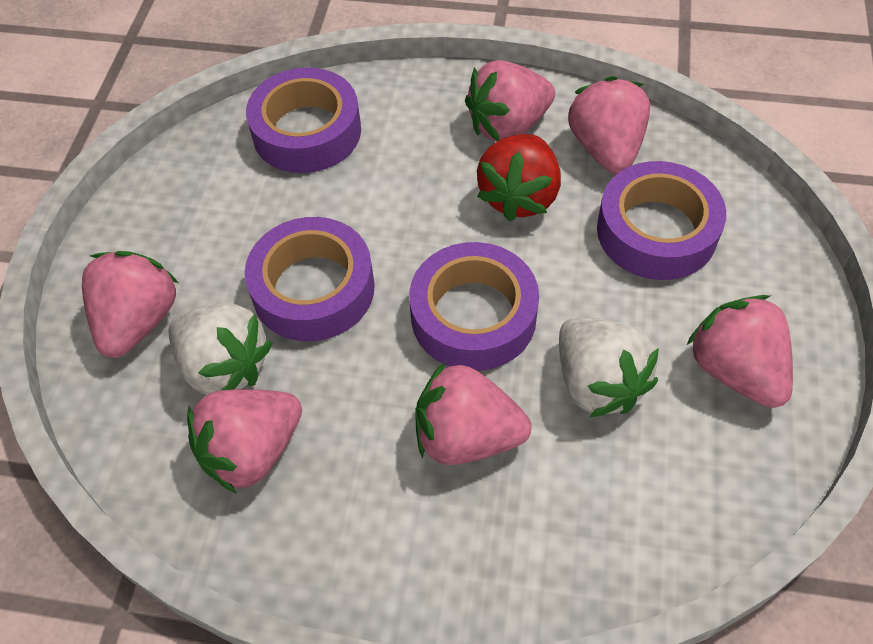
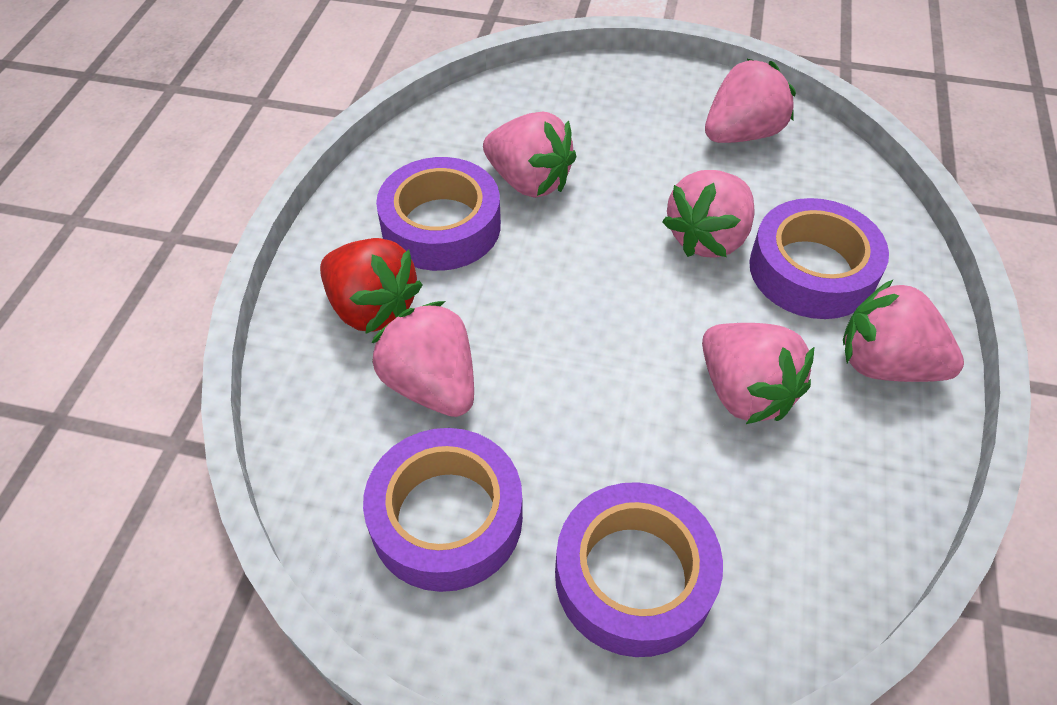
white strawberry: [168,304,272,395] [559,317,659,418] = 2 -> none = 0

